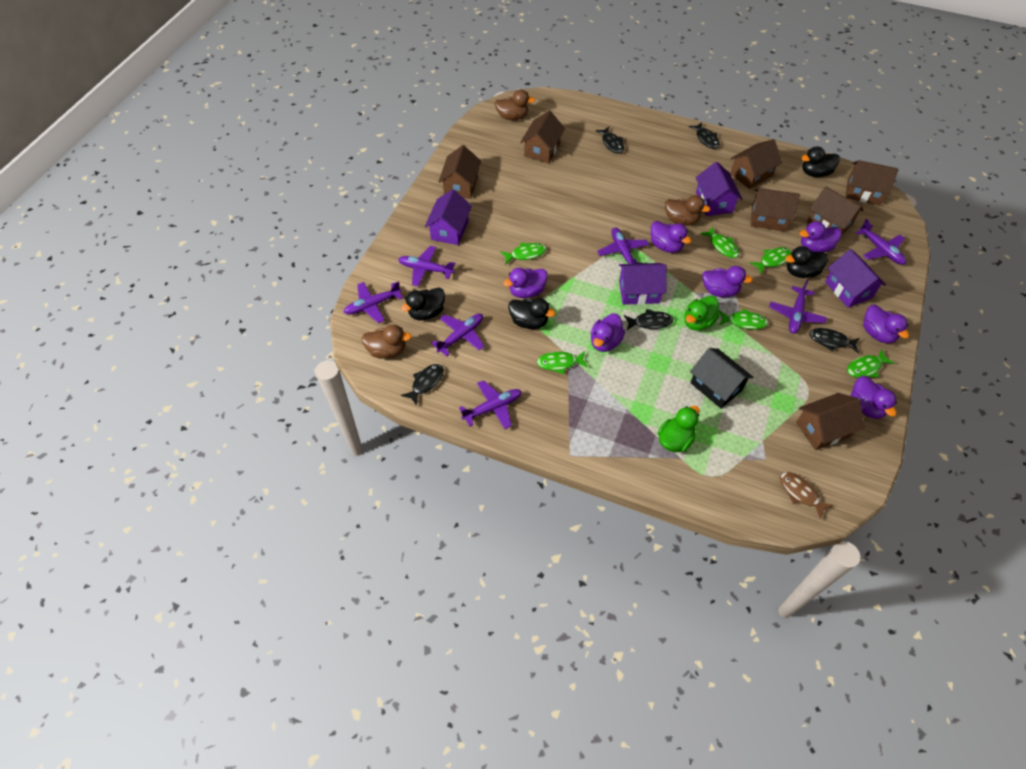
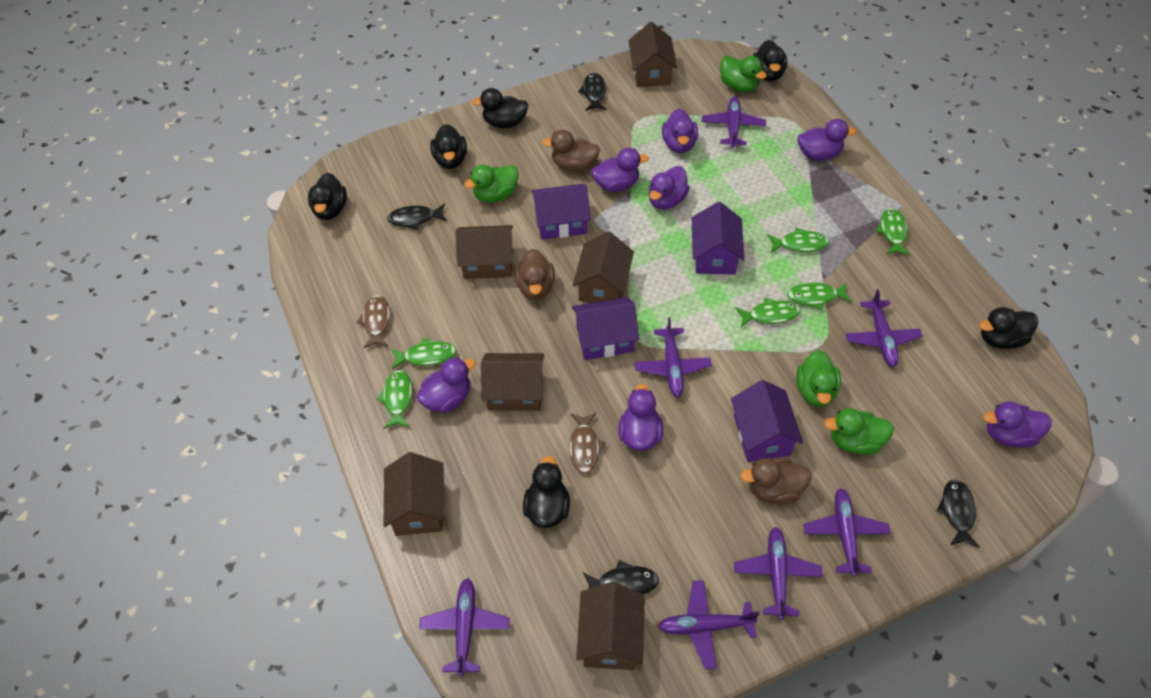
black duck: [401,287,445,320] [508,298,555,329] [785,246,828,278] [801,146,840,177] = 4 -> [308,173,347,220] [430,124,467,169] [472,88,529,128] [523,456,570,528] [753,40,787,81] [980,307,1039,349] = 6
black fish: [401,364,444,406] [595,127,624,154] [624,309,673,330] [689,122,720,149] [809,328,860,353] = 5 -> [387,204,447,230] [578,73,607,111] [583,560,659,594] [936,479,979,547] = 4
black house: [690,348,753,409] = 1 -> none = 0
brown fish: [780,472,834,520] = 1 -> [356,295,390,348] [569,413,606,473] = 2
brown house: [438,145,481,199] [520,111,565,163] [730,139,782,189] [751,188,800,232] [796,393,865,450] [807,187,863,236] [846,160,898,205] = 7 -> [384,452,445,536] [455,225,513,279] [481,353,544,411] [573,231,634,303] [576,582,645,670] [628,22,677,87] = 6
green duck: [657,406,700,452] [684,296,720,331] = 2 -> [464,165,518,203] [720,56,767,92] [796,350,841,407] [824,408,894,455] = 4

